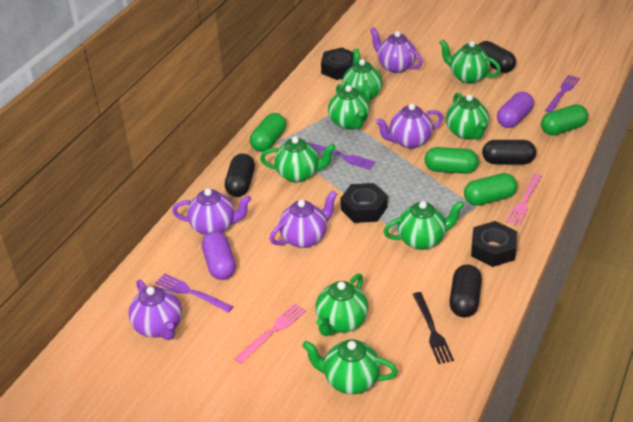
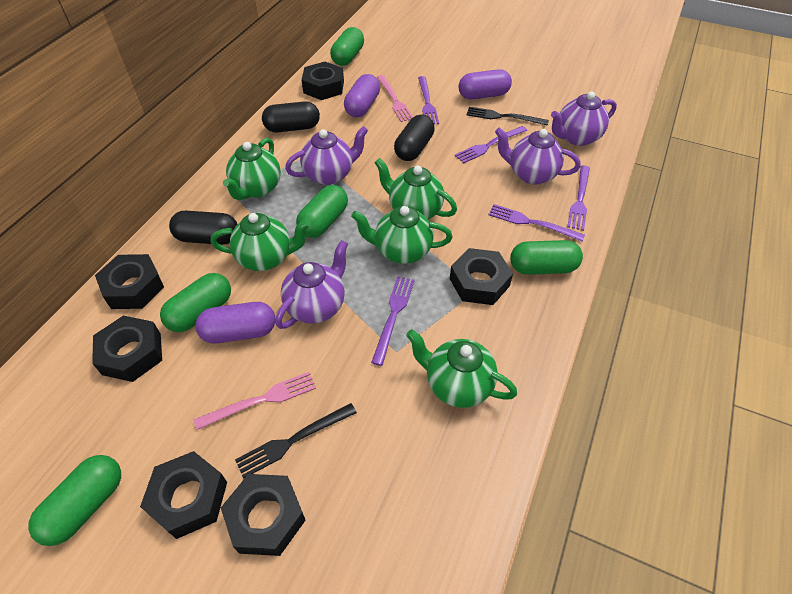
black capsule: [225,154,255,197] [449,265,482,318] [478,41,516,73] [482,140,536,164] = 4 -> [169,211,237,245] [262,101,320,133] [394,114,435,161] = 3
black fork: [412,292,454,364] = 1 -> [235,403,357,479] [467,107,549,126] = 2
black nut: [321,47,354,80] [340,183,388,223] [471,221,517,267] = 3 -> [92,316,162,382] [95,254,164,309] [140,451,227,539] [221,474,306,556] [302,62,344,100] [450,248,513,305] = 6
green capsule: [250,113,286,152] [424,147,479,174] [464,173,517,206] [541,104,588,136] = 4 -> [28,455,121,546] [160,273,231,332] [296,185,348,238] [330,27,364,66] [510,240,583,275] = 5
green teapot: [260,136,336,183] [302,339,398,395] [315,273,368,336] [328,84,370,130] [342,49,382,103] [384,201,464,250] [439,39,501,84] [446,93,489,140] = 8 -> [211,213,310,271] [223,138,281,200] [351,206,452,264] [374,158,457,219] [406,329,517,408] = 5
purple capsule: [202,231,236,280] [497,92,534,128] = 2 -> [195,302,275,344] [344,74,380,117] [459,69,512,100] = 3
purple fork: [155,273,233,313] [307,142,376,170] [545,75,580,113] = 3 -> [371,276,415,366] [418,76,439,124] [455,126,527,163] [488,204,585,242] [567,166,590,231] = 5
purple teapot: [128,280,182,340] [172,188,251,235] [270,191,337,248] [370,27,423,73] [376,104,443,149] = 5 -> [275,240,348,329] [285,126,368,185] [495,127,581,185] [551,91,617,146] = 4

